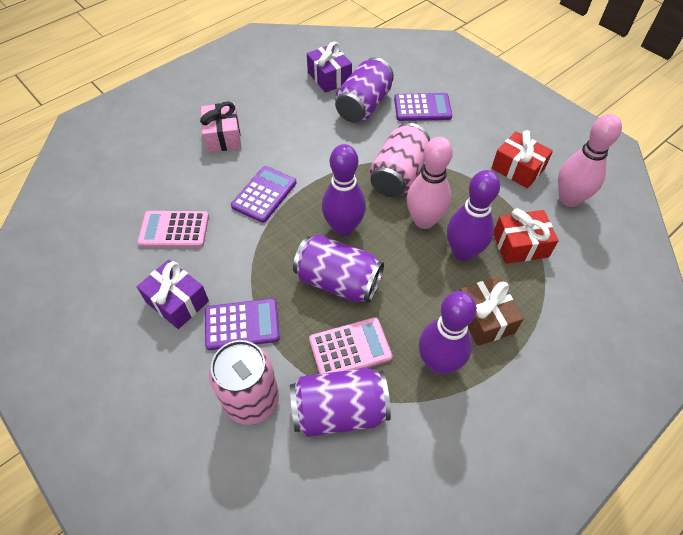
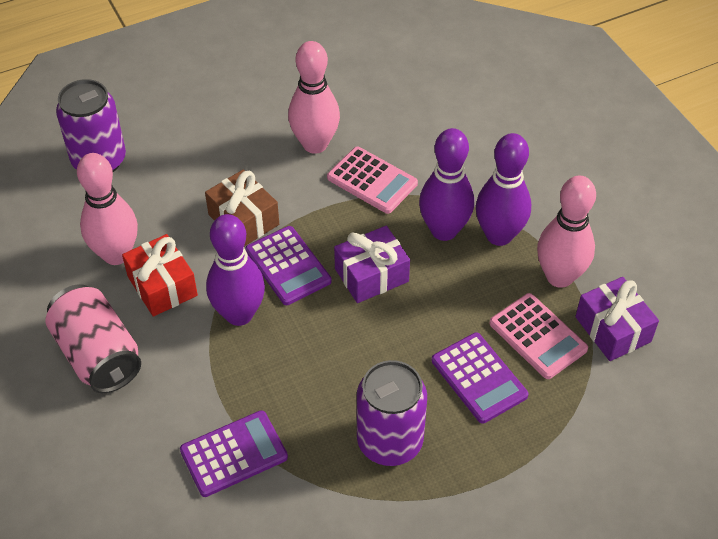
pink bowling pin: [407,137,453,229] [558,114,622,207] = 2 -> [77,153,138,265] [288,41,340,154] [537,176,596,288] = 3
pink can: [209,340,279,425] [369,123,430,197] = 2 -> [46,284,141,393] = 1
pink gift: [200,101,241,153] = 1 -> none = 0
purple can: [290,368,391,437] [293,234,384,303] [335,57,394,123] = 3 -> [56,79,126,172] [357,360,427,466] = 2
red gift: [492,130,553,188] [494,208,559,264] = 2 -> [122,234,198,317] = 1

